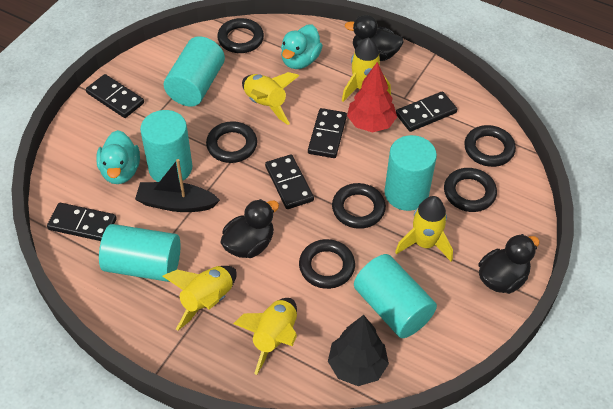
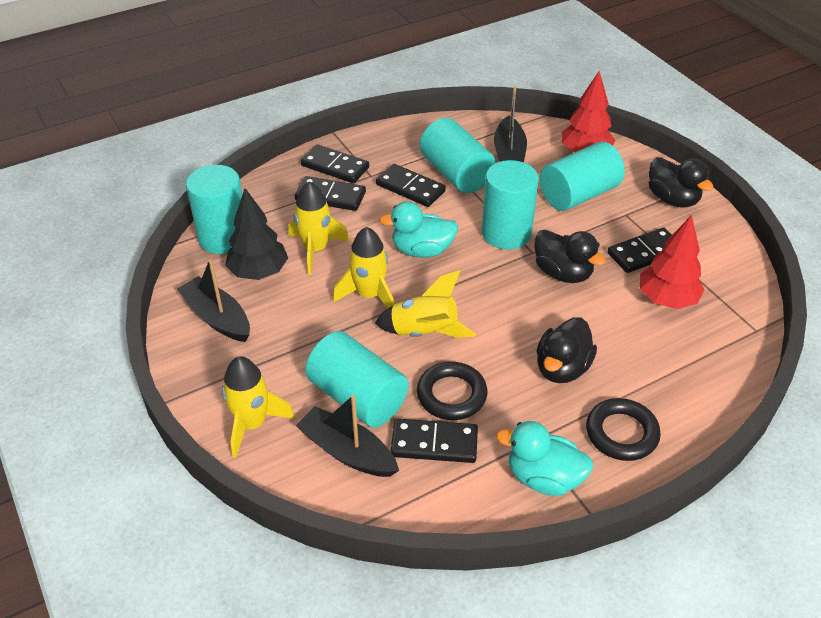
black boat: [135,159,220,212] = 1 -> [177,259,250,342] [296,395,399,477] [494,87,527,162] = 3
black ring: [206,121,257,163] [217,18,264,53] [299,239,355,289] [332,183,386,229] [444,168,497,212] [464,125,516,167] = 6 -> [417,362,488,420] [586,398,661,461] = 2
red tree: [347,62,397,132] = 1 -> [561,71,615,152] [640,215,705,309] = 2
yellow rocket: [162,266,237,331] [233,298,297,375] [242,72,299,125] [342,37,391,102] [395,196,453,261] = 5 -> [222,356,295,458] [288,182,349,274] [333,227,394,308] [375,270,476,338] = 4

